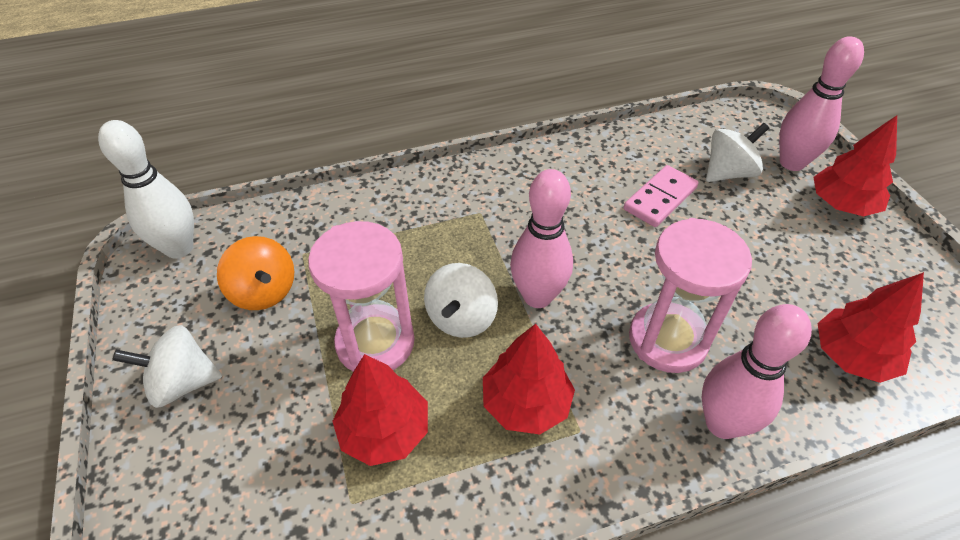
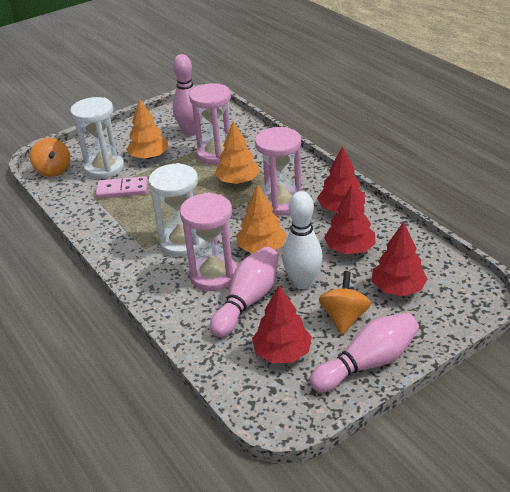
orange spinning top: [217,236,294,310] = 1 -> [30,138,70,177] [319,271,371,335] = 2
orange tree: none = 0 -> [126,99,168,159] [215,121,260,184] [236,185,287,253] = 3
pink hourglass: [308,221,415,372] [629,218,752,373] = 2 -> [180,193,237,291] [189,83,231,164] [255,127,301,216] = 3
white hourglass: none = 0 -> [70,97,124,179] [148,163,205,257] = 2
white spinning top: [112,325,222,408] [424,263,498,338] [706,123,769,182] = 3 -> none = 0

